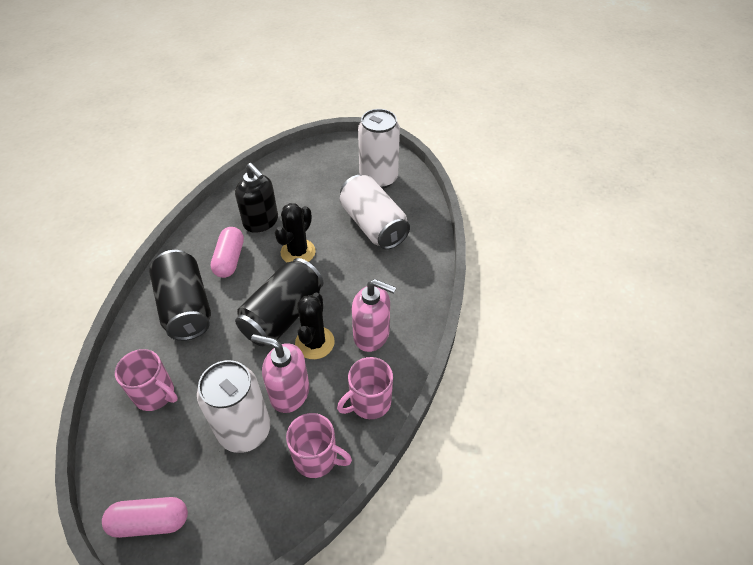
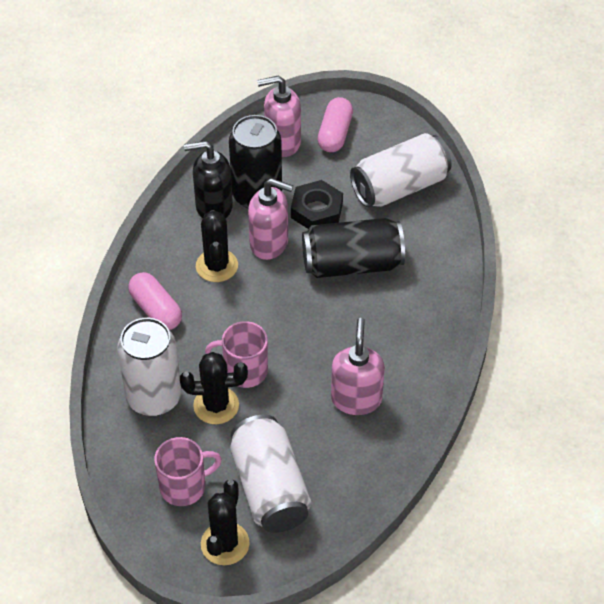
black cactus: [274,203,316,262] [295,293,335,359] = 2 -> [180,352,248,424] [196,210,238,282] [201,480,250,565] = 3
black nut: none = 0 -> [291,180,343,229] = 1
pink mug: [115,349,178,411] [286,413,352,478] [337,357,393,419] = 3 -> [154,437,222,506] [205,321,268,388] = 2
pink soap dispenser: [251,334,309,413] [352,279,396,352] = 2 -> [248,178,293,260] [257,75,301,157] [331,318,385,415] = 3

